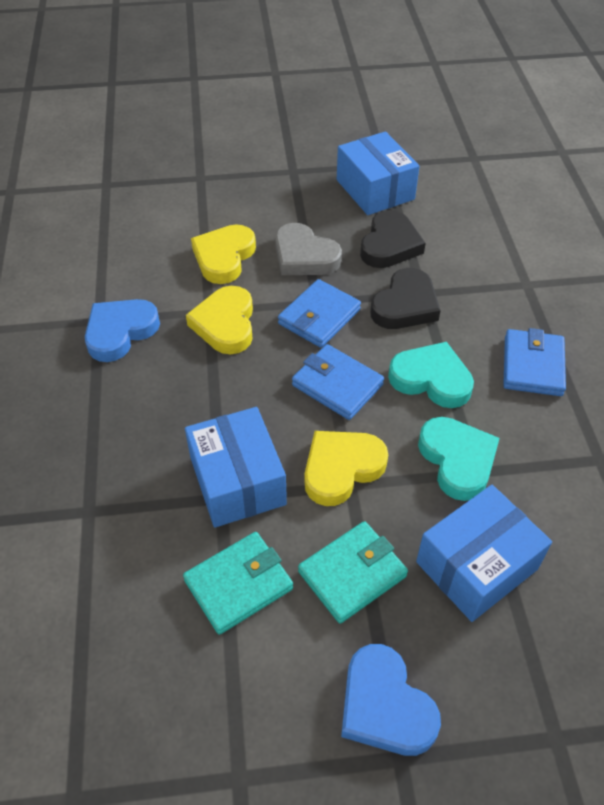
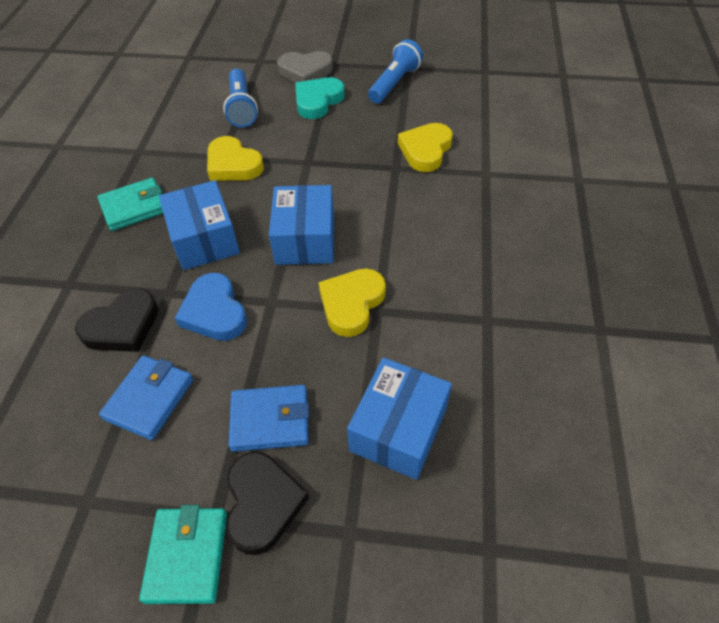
blue flashlight: none = 0 -> [223,69,258,128] [368,39,423,103] = 2
blue heart: [85,299,160,362] [341,644,441,756] = 2 -> [175,273,247,341] = 1
blue wallet: [278,279,361,348] [292,344,384,420] [503,328,566,396] = 3 -> [99,355,193,440] [228,385,309,452] = 2
turquoise heart: [388,342,474,408] [418,417,500,501] = 2 -> [295,77,345,119] = 1

